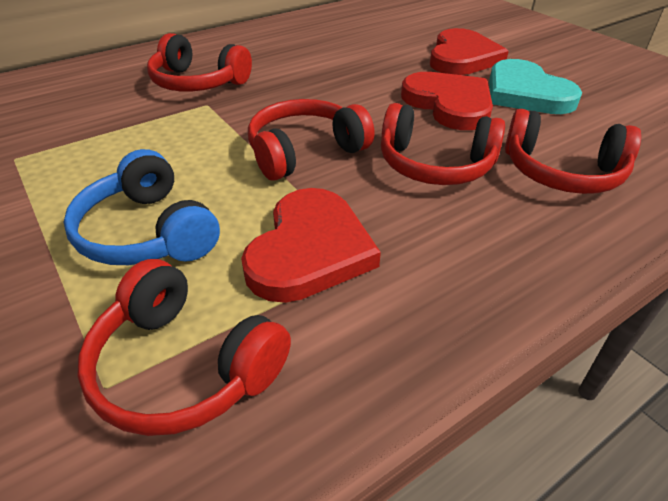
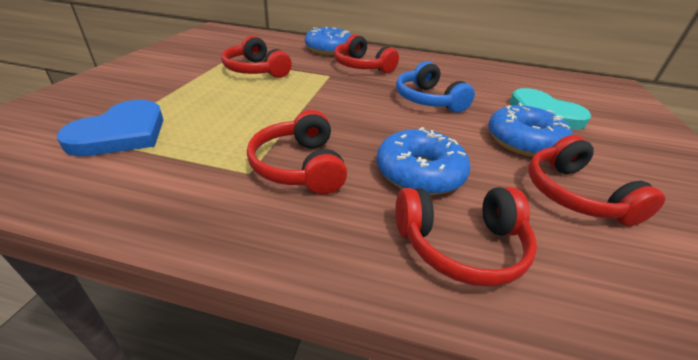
blue donut: none = 0 -> [305,27,351,55] [376,127,470,195] [488,103,573,157] = 3
blue heart: none = 0 -> [57,100,163,156] = 1
red heart: [241,188,381,303] [401,72,493,130] [430,28,509,75] = 3 -> none = 0

